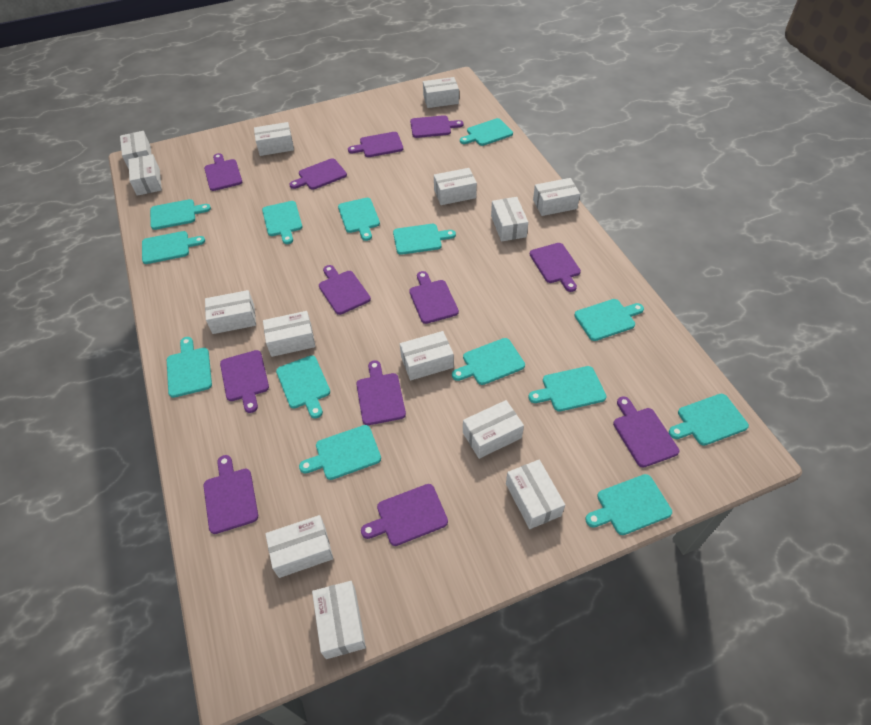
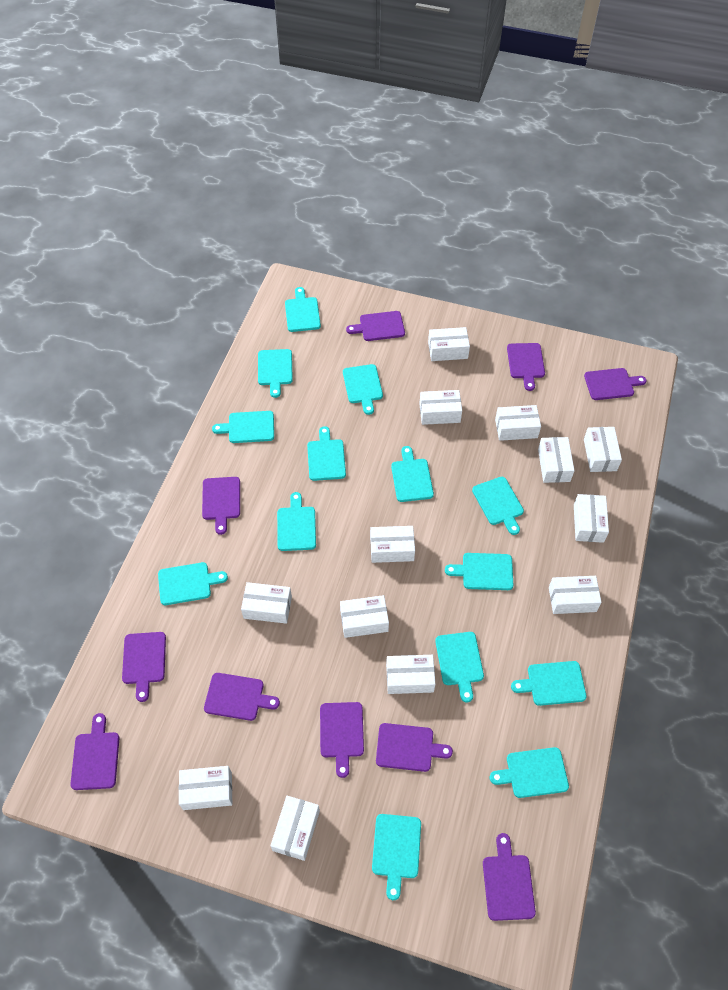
purple cutting board: [204,153,242,191] [204,455,258,534] [220,350,269,413] [289,158,347,190] [319,265,371,315] [348,132,403,157] [356,360,406,425] [361,484,448,546] [409,271,459,324] [410,115,464,138] [530,243,581,292] [613,396,679,468] = 12 -> [70,713,119,790] [122,632,166,702] [202,477,240,535] [204,673,280,721] [320,702,364,778] [346,311,405,341] [376,723,453,772] [483,833,536,921] [507,343,545,391] [584,368,647,400] = 10
white box: [120,131,152,169] [128,154,162,196] [205,290,256,334] [254,122,294,156] [263,311,316,357] [265,515,333,578] [312,581,366,659] [400,331,454,381] [423,77,459,108] [434,168,477,205] [463,400,524,459] [491,197,528,242] [506,459,565,529] [533,178,580,216] = 14 -> [179,766,232,810] [241,582,292,624] [270,796,320,861] [340,595,389,638] [370,526,415,563] [386,655,435,694] [419,390,462,425] [428,327,470,361] [495,405,541,441] [538,437,575,483] [549,576,602,614] [574,494,609,543] [584,427,622,472] = 13

